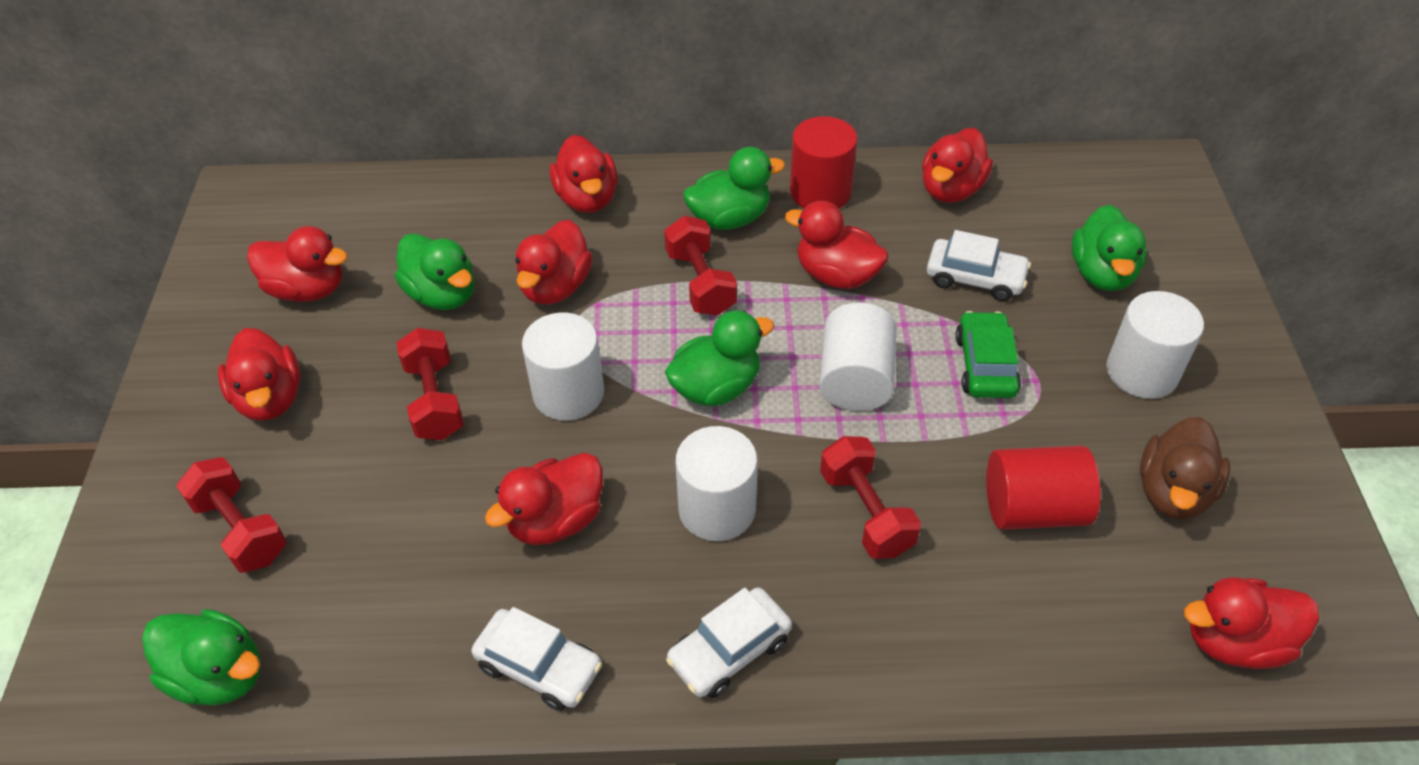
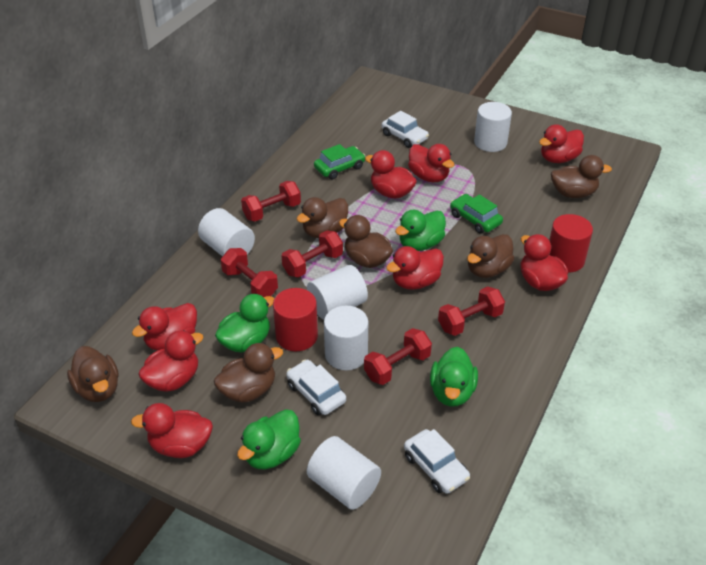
brown duck: [1140,417,1230,520] = 1 -> [67,346,119,402] [214,343,283,403] [297,197,348,238] [339,215,393,268] [467,234,514,278] [551,155,612,198] = 6
green car: [955,311,1021,398] = 1 -> [314,144,365,179] [450,194,503,234] = 2
green duck: [142,609,261,706] [395,233,474,310] [665,310,774,406] [683,147,785,230] [1072,205,1147,291] = 5 -> [215,294,274,352] [237,409,301,469] [395,210,446,251] [430,347,478,407] = 4
red dumbbell: [176,457,287,573] [396,328,464,440] [664,216,737,316] [820,436,921,559] = 4 -> [221,248,278,297] [241,181,301,222] [282,230,343,278] [364,328,432,385] [438,286,505,336] = 5
white cylinder: [522,313,604,421] [676,426,758,541] [819,302,897,411] [1106,291,1204,399] = 4 -> [198,208,255,257] [307,265,368,320] [307,436,381,510] [324,306,368,370] [474,102,512,152] = 5

